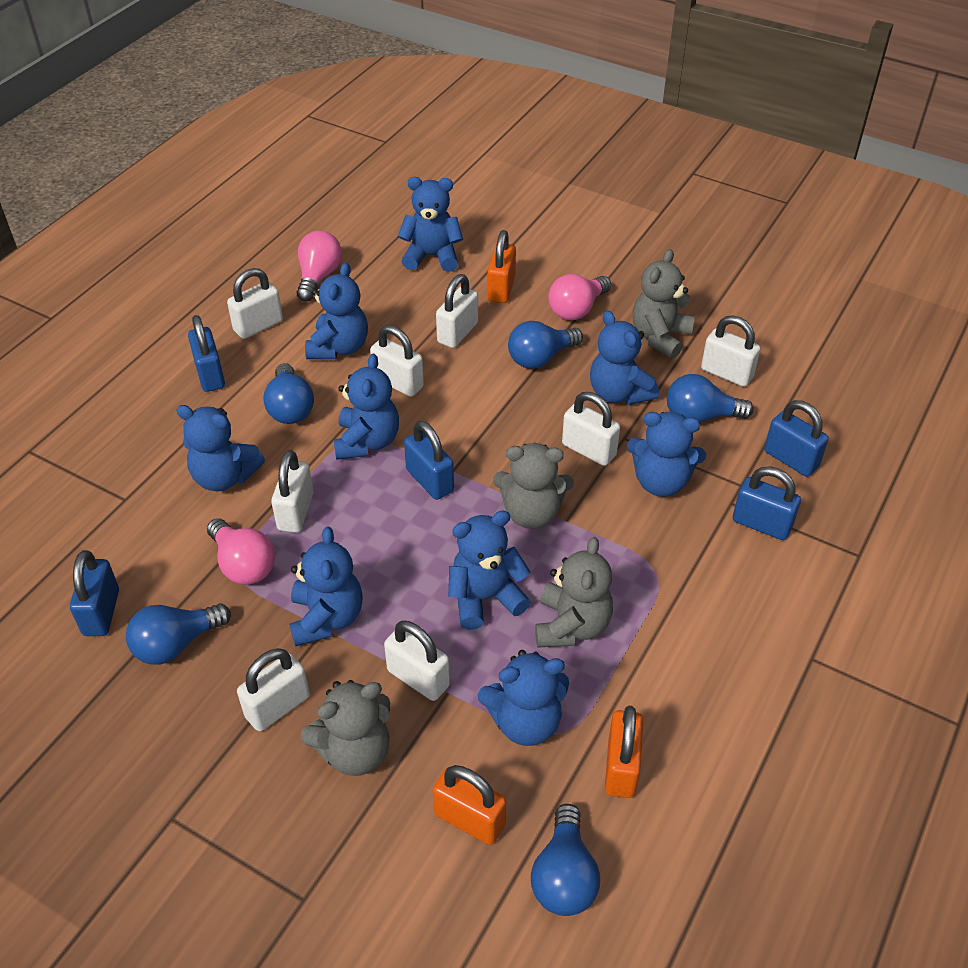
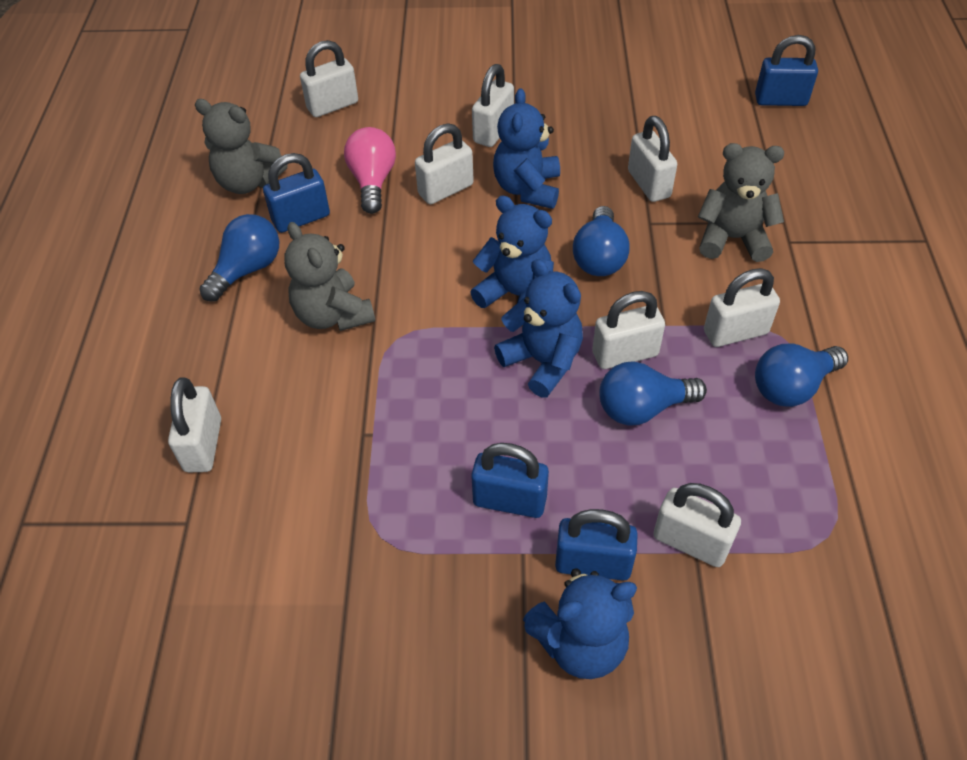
blue light bulb: [126,603,231,665] [263,363,314,424] [508,321,583,369] [531,804,600,916] [667,374,754,422] = 5 -> [199,214,279,301] [573,206,630,276] [599,361,707,425] [755,344,848,407] = 4
blue padlock: [70,550,119,636] [188,315,225,392] [404,421,454,500] [733,466,801,540] [764,400,829,477] = 5 -> [263,153,330,233] [471,443,549,518] [555,509,638,581] [755,35,818,106] = 4
blue teddy bear: [176,405,265,491] [289,527,363,646] [305,262,368,359] [333,354,399,460] [398,177,463,272] [448,511,531,630] [478,650,569,746] [590,311,659,405] [627,412,706,497] = 9 -> [470,195,554,308] [493,88,560,209] [494,259,583,398] [523,568,637,679] = 4
grey teddy bear: [301,680,390,776] [493,443,574,529] [535,537,613,648] [633,249,695,359] = 4 -> [195,99,287,194] [284,222,375,331] [698,143,784,262] = 3
orange padlock: [432,765,506,845] [487,230,516,303] [605,706,643,798] = 3 -> none = 0
pink light bulb: [207,518,275,585] [297,231,342,302] [548,274,611,320] = 3 -> [344,127,396,214] = 1

